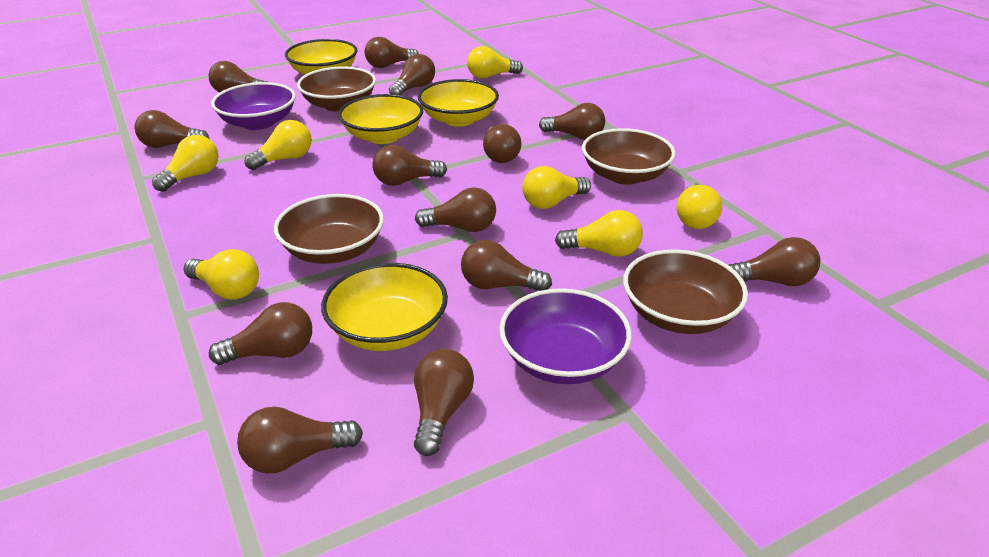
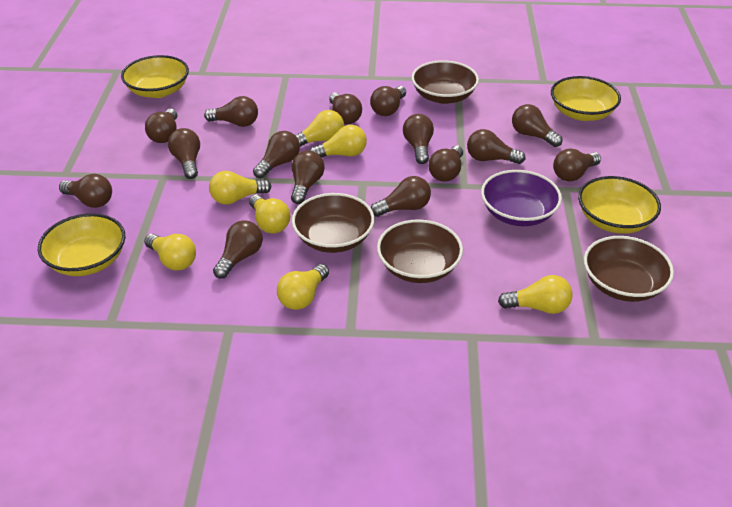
brown light bulb: [134,110,209,148] [209,61,267,93] [209,302,312,365] [237,407,363,474] [364,37,419,68] [372,145,447,186] [389,54,435,95] [414,349,474,456] [415,187,496,232] [461,240,552,291] [483,124,522,163] [539,103,605,140] [729,237,820,286] = 13 -> [59,174,112,208] [145,109,177,143] [168,128,200,179] [204,96,258,127] [213,220,263,279] [253,131,300,178] [291,151,325,204] [329,92,362,124] [370,86,406,116] [371,176,431,217] [403,114,434,164] [429,145,463,182] [467,129,526,164] [512,104,562,147] [553,148,601,181] = 15
purple bowl: [211,82,296,130] [499,288,632,384] = 2 -> [481,170,562,226] = 1

